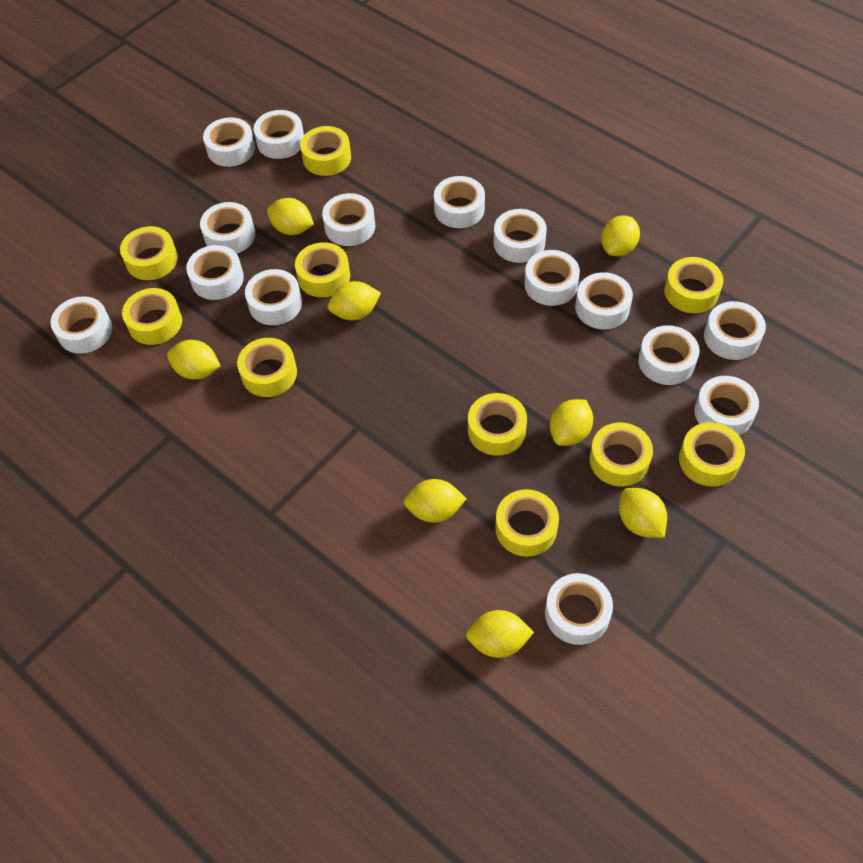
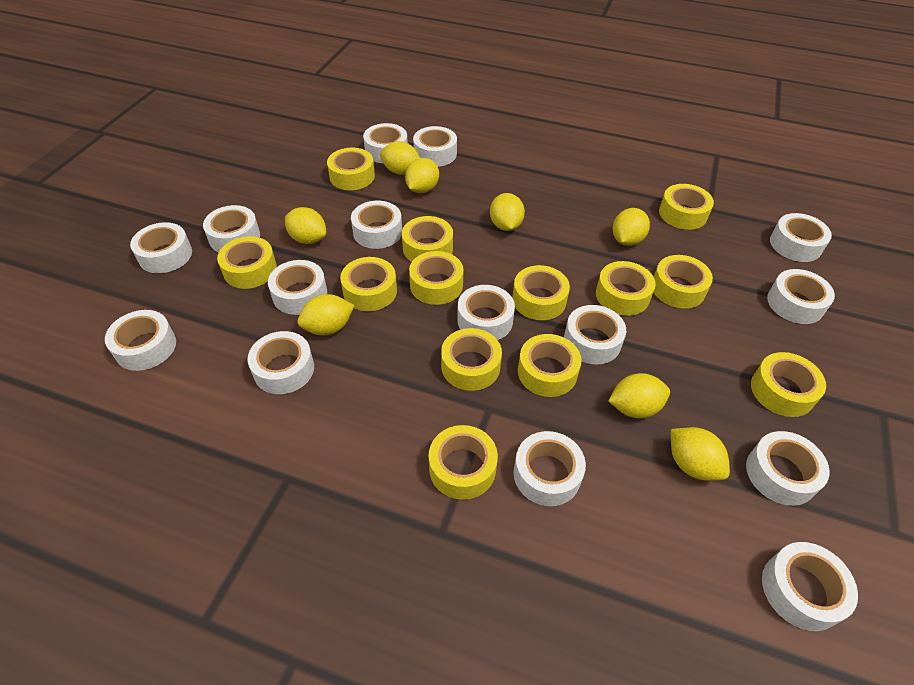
yellow tape: [120,226,178,280] [122,288,182,345] [237,338,297,397] [295,242,350,297] [300,126,351,176] [468,393,527,456] [495,489,559,557] [589,422,653,487] [664,257,723,313] [679,422,745,487] = 10 -> [217,236,277,289] [327,148,375,190] [340,257,397,311] [402,216,453,262] [409,251,463,305] [428,425,498,500] [441,328,502,391] [512,265,570,320] [518,334,581,397] [596,261,656,316] [654,255,713,308] [659,184,714,230] [751,352,826,417] = 13

